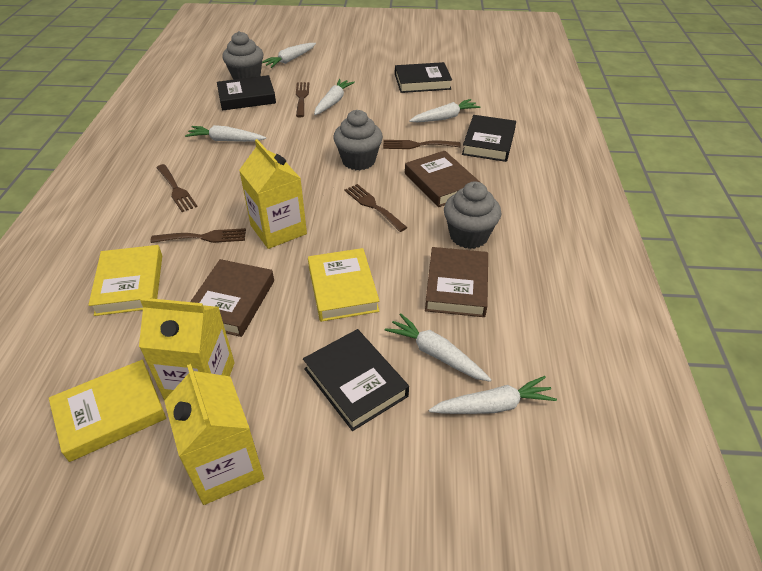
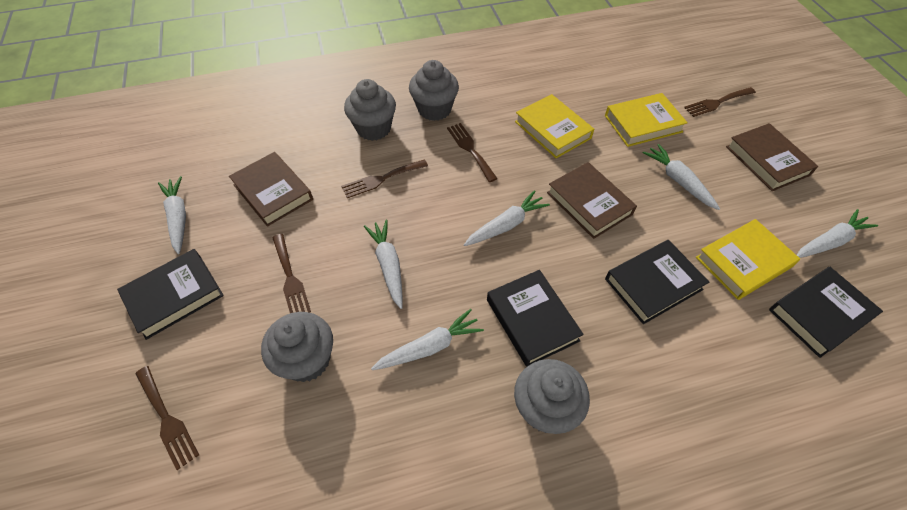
grey cupcake: [222,31,263,80] [333,110,383,170] [444,181,501,249] = 3 -> [261,312,333,382] [344,79,396,141] [409,60,459,121] [514,359,590,434] = 4
yellow carton: [139,298,235,400] [164,364,264,505] [239,139,307,249] = 3 -> none = 0

